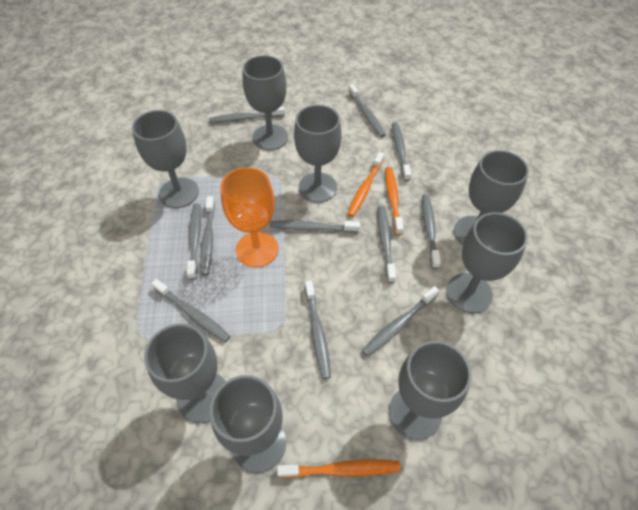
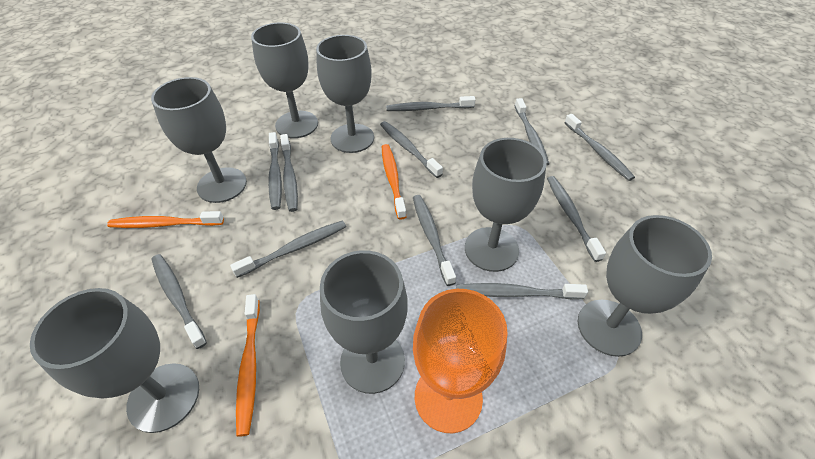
grey goblet: [132,110,199,208] [144,323,226,423] [210,375,286,473] [243,55,288,150] [294,105,342,203] [389,341,471,440] [446,212,528,313] [454,150,529,245] = 8 -> [30,288,199,433] [151,77,247,203] [251,22,318,138] [316,35,374,153] [320,250,408,394] [465,138,547,272] [578,215,712,357] = 7

